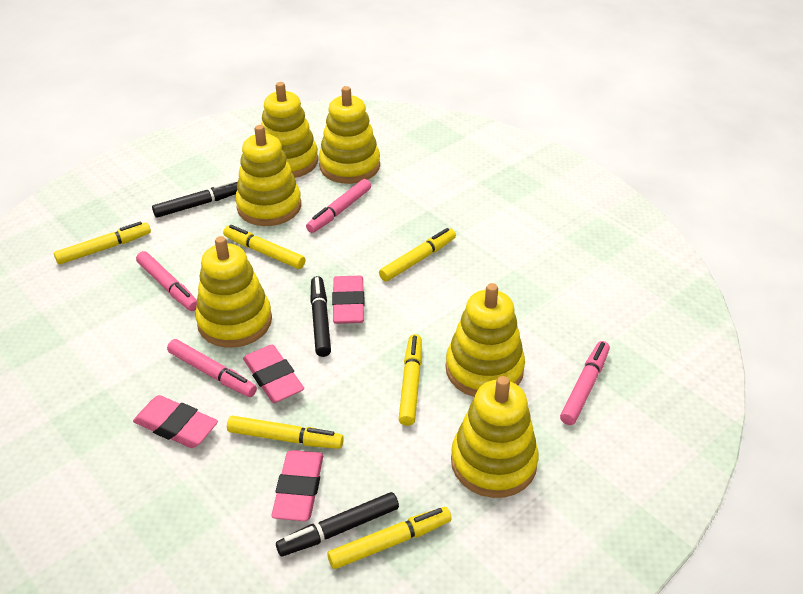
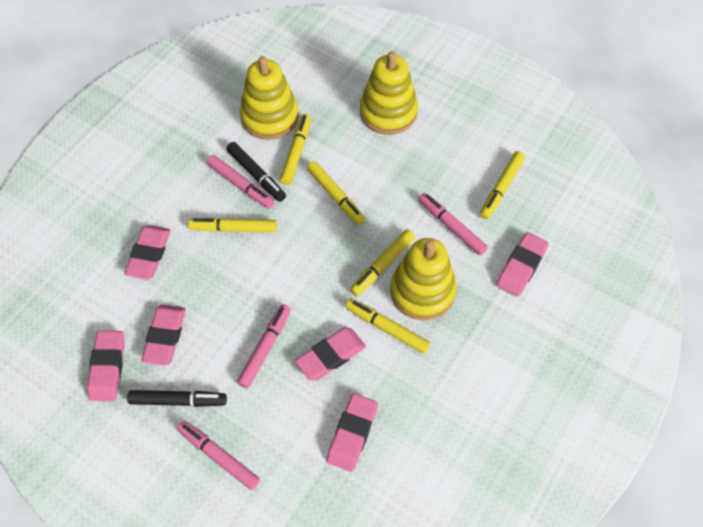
black marker: [152,180,237,218] [276,492,399,556] [310,276,331,357] = 3 -> [127,390,227,407] [227,142,286,202] = 2
pink eraser: [133,395,218,448] [243,345,304,403] [272,450,323,521] [332,276,365,324] = 4 -> [87,331,125,401] [124,225,171,280] [141,305,186,365] [295,328,366,381] [327,393,378,472] [496,232,549,297] = 6
yellow stacking toy: [195,236,272,348] [235,125,301,226] [261,82,318,178] [319,86,380,184] [446,283,525,397] [451,376,539,498] = 6 -> [240,56,299,140] [360,51,418,135] [390,238,457,320] = 3

